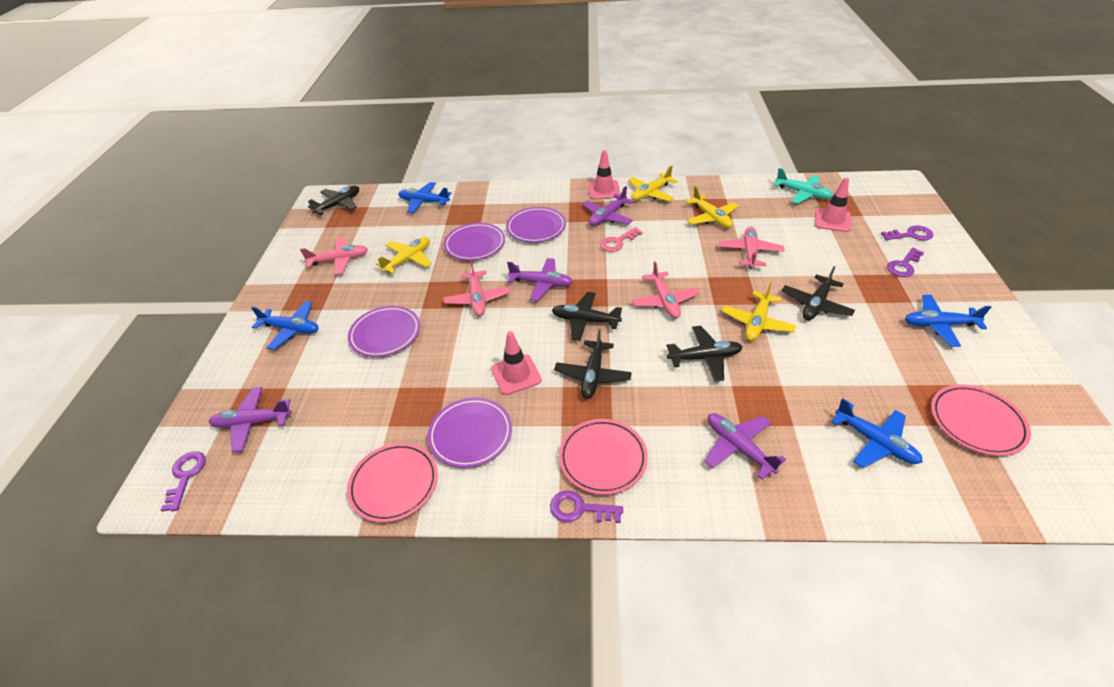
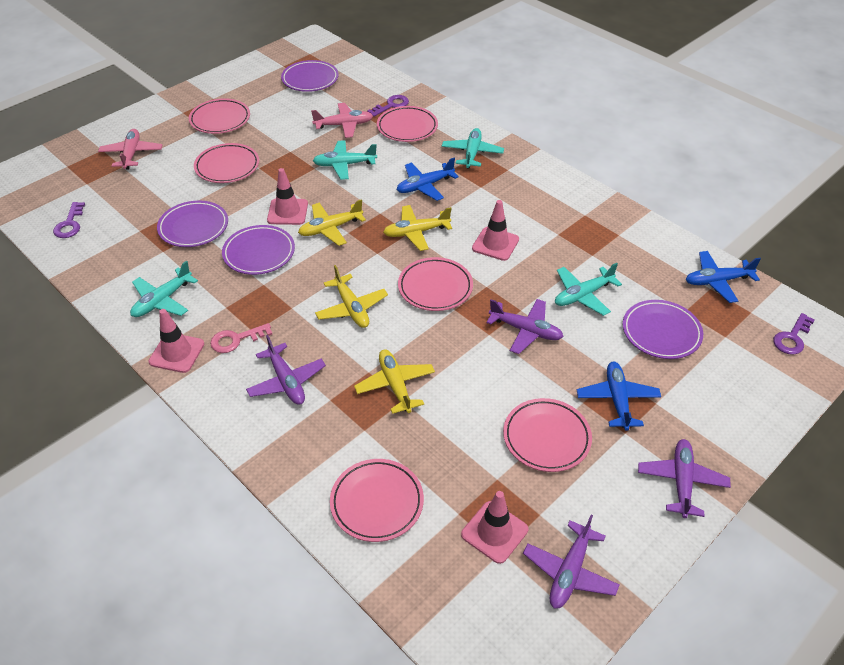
black plane: [308,186,359,215] [552,292,622,341] [554,329,632,399] [667,326,742,382] [782,266,855,320] = 5 -> none = 0
blue plane: [251,301,319,350] [398,182,451,213] [831,398,923,468] [905,295,991,347] = 4 -> [397,158,459,201] [577,361,661,431] [686,251,761,303] = 3
pink plane: [300,237,368,275] [443,260,510,316] [632,261,700,318] [719,227,784,268] = 4 -> [98,129,162,170] [311,103,373,138] = 2
pink plate: [347,443,438,523] [559,419,648,495] [931,384,1031,456] = 3 -> [189,98,250,134] [194,143,259,183] [330,459,424,542] [377,106,438,142] [398,257,473,311] [503,398,592,472] = 6
pink traffic cone: [491,331,542,395] [588,150,621,199] [815,178,851,232] = 3 -> [149,309,204,373] [267,168,308,225] [461,491,528,564] [472,200,519,261] = 4
purple key: [161,451,206,512] [550,490,623,523] [881,225,933,240] [887,248,924,277] = 4 -> [53,202,85,238] [367,95,409,117] [773,313,815,355] = 3
turquoise plane: [774,168,833,204] = 1 -> [130,261,198,317] [313,140,377,180] [442,128,504,169] [555,263,622,316] = 4

